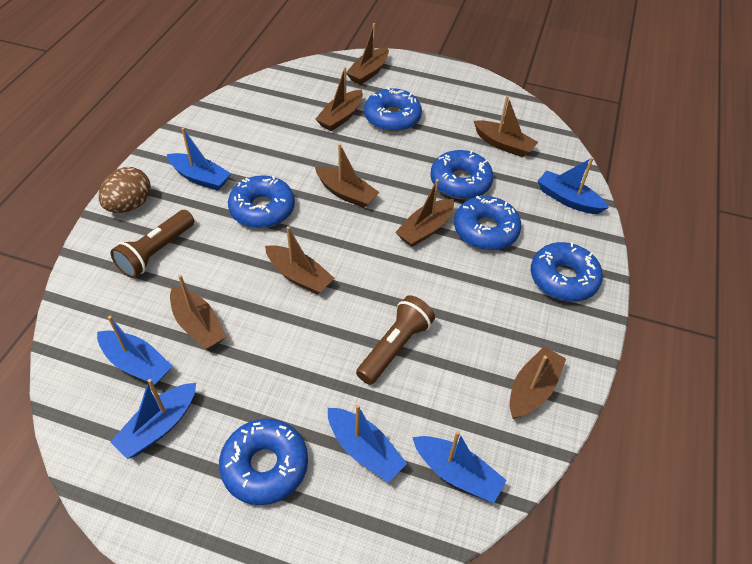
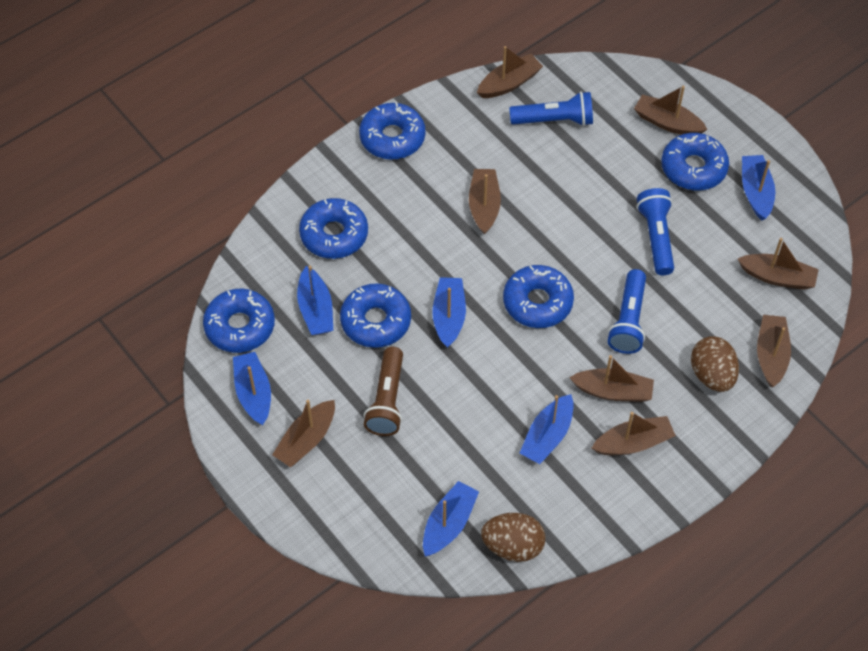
blue flashlight: none = 0 -> [509,91,593,126] [608,269,646,354] [636,188,674,275] = 3
brown egg: [98,167,151,213] = 1 -> [481,513,545,562] [691,336,739,392] = 2
brown flashlight: [110,210,194,278] [356,295,435,385] = 2 -> [363,347,403,436] = 1

